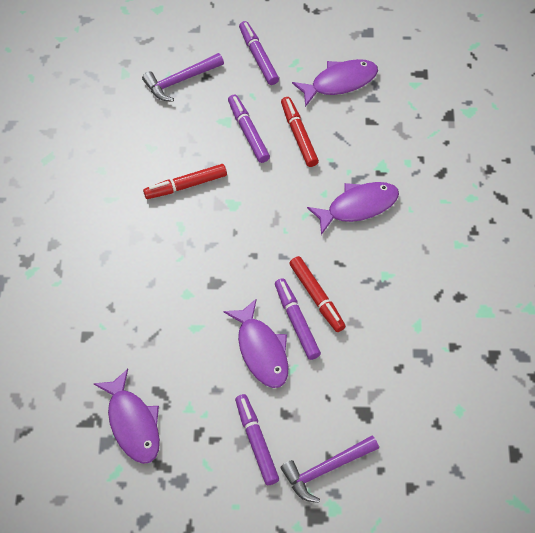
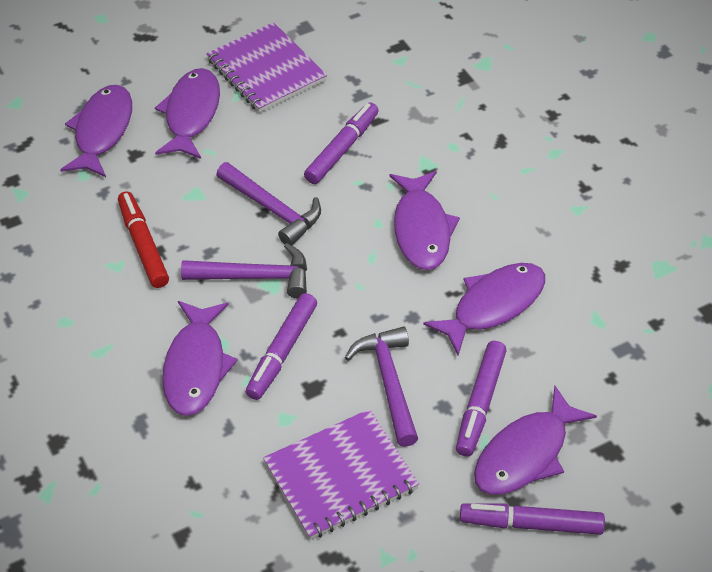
purple fish: [93,369,160,464] [223,298,289,388] [292,59,378,107] [307,182,399,235] = 4 -> [60,85,132,177] [155,68,220,159] [162,301,238,416] [390,171,460,270] [423,263,545,355] [474,386,597,495] = 6
purple hammer: [142,53,224,102] [280,435,379,503] = 2 -> [181,243,307,298] [216,162,321,245] [345,327,418,447] = 3
purple notebook: none = 0 -> [206,22,327,113] [263,409,419,540] = 2
red marker: [143,164,227,199] [281,97,319,167] [289,256,346,332] = 3 -> [118,191,169,288] = 1

